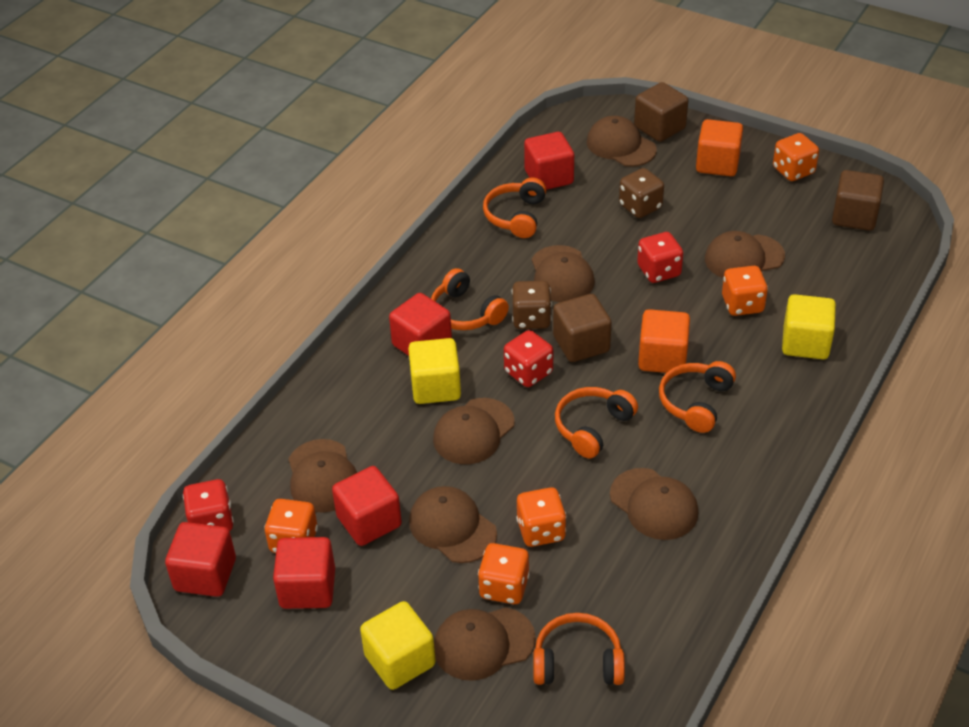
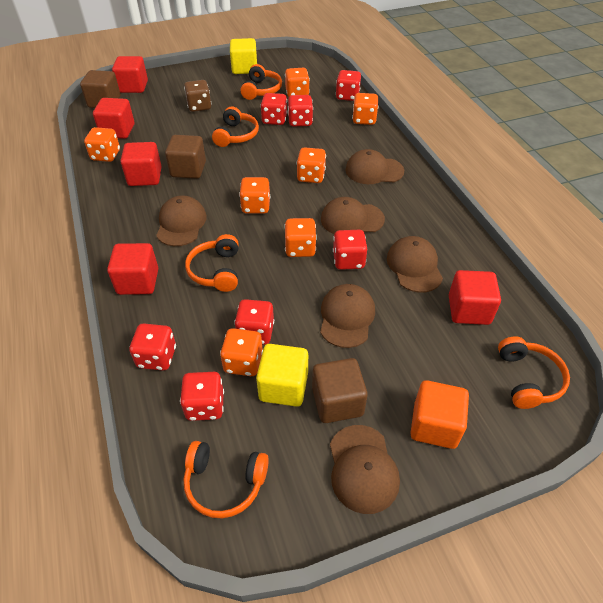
brown cap: [289,439,357,513] [409,486,497,563] [433,398,515,464] [434,607,536,681] [532,245,595,302] [587,116,657,167] [610,468,698,540] [705,231,785,278] = 8 -> [156,195,207,246] [320,284,375,348] [321,197,385,234] [330,425,400,514] [346,149,404,184] [387,236,443,293] = 6
brown dice: [512,281,552,329] [619,168,664,218] = 2 -> [184,80,212,112] = 1
orange cube: [638,309,690,373] [696,119,743,176] = 2 -> [410,380,469,449] = 1
orange dice: [264,499,318,553] [478,543,530,604] [516,487,566,547] [722,266,768,316] [773,133,819,181] = 5 -> [84,127,120,162] [220,328,263,376] [239,177,270,214] [284,218,317,257] [285,68,310,97] [297,147,326,183] [352,93,378,125] = 7
red dice: [183,479,234,531] [504,330,553,387] [637,232,683,283] = 3 -> [129,323,176,371] [180,372,224,421] [234,299,274,345] [260,93,287,125] [288,95,313,126] [333,230,367,270] [336,70,361,101] = 7
yellow cube: [360,601,436,690] [408,338,461,404] [782,294,836,359] = 3 -> [230,38,257,74] [256,344,308,407] = 2

